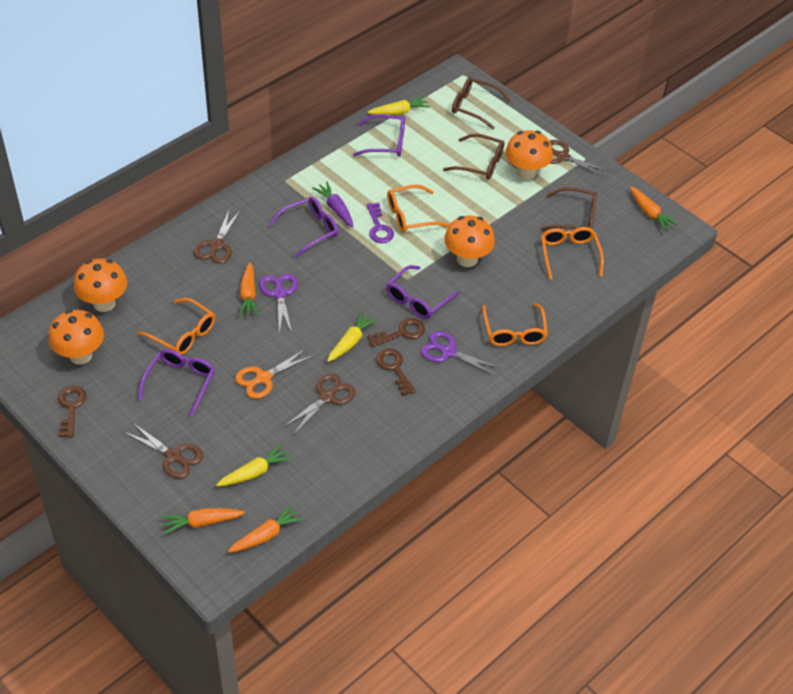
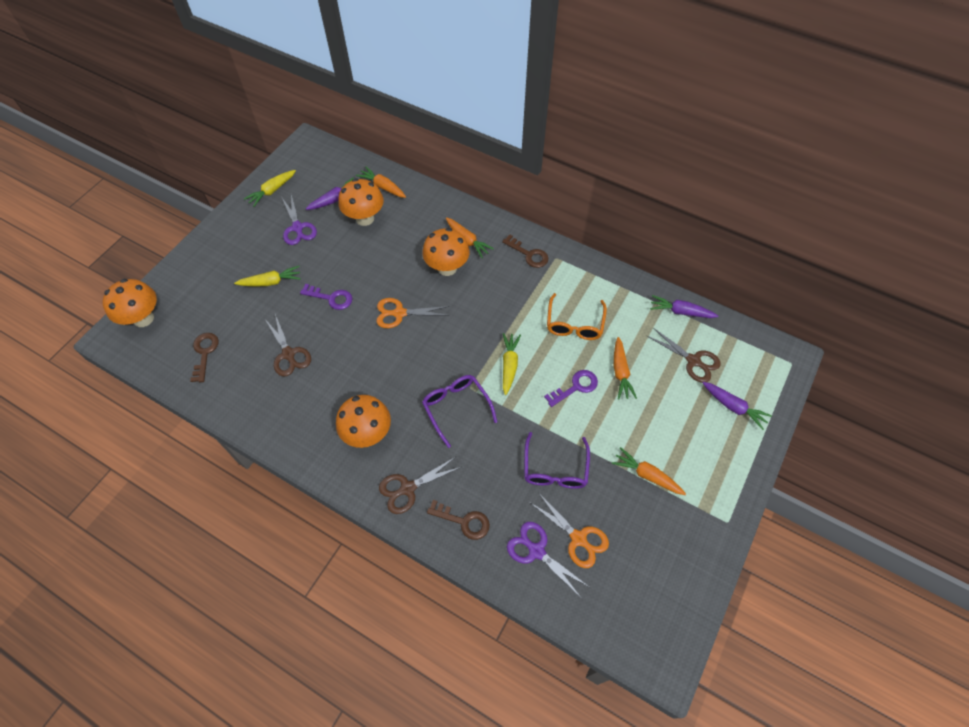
brown glasses: [443,134,504,180] [452,77,511,129] [541,187,597,231] = 3 -> none = 0
brown scissors: [124,422,203,479] [194,210,240,264] [284,373,355,435] [550,140,608,177] = 4 -> [265,314,311,377] [379,457,461,514] [647,328,721,383] = 3
orange glasses: [138,298,215,355] [387,185,450,233] [482,303,548,346] [541,227,604,280] = 4 -> [547,293,607,340] = 1
orange scissors: [235,348,314,399] = 1 -> [376,298,450,328] [531,495,609,568] = 2
purple carrot: [312,182,353,227] = 1 -> [306,177,354,210] [650,295,718,318] [703,382,772,430] = 3
purple glasses: [138,349,215,417] [269,197,338,258] [353,114,405,157] [386,265,461,319] = 4 -> [422,375,498,448] [524,432,590,489] = 2
purple key: [366,203,394,243] = 1 -> [300,284,352,310] [544,370,598,407] = 2

